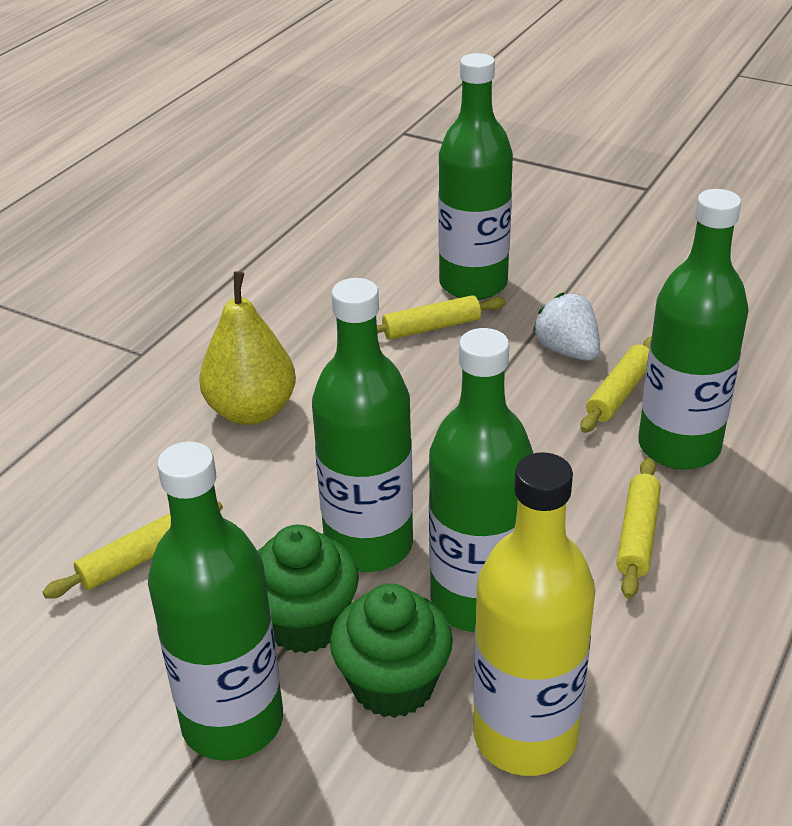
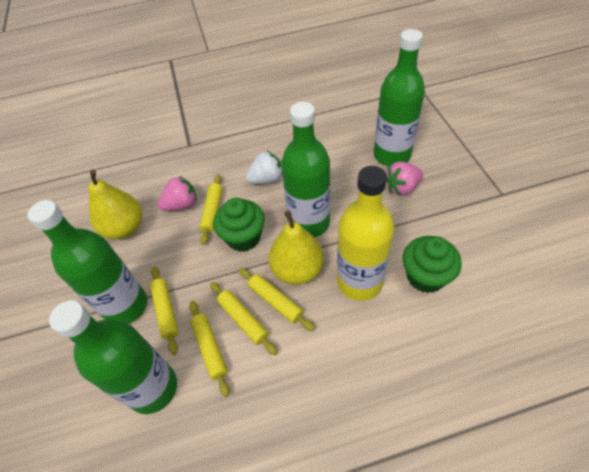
green bottle: [148,442,283,761] [312,278,413,572] [429,328,533,632] [438,53,513,300] [638,189,749,470] = 5 -> [27,200,147,324] [49,300,177,414] [281,102,330,237] [374,29,425,166] = 4
pink strawberry: none = 0 -> [158,176,197,211] [386,161,423,196] = 2
yellow pear: [199,271,296,425] = 1 -> [89,170,142,239] [269,210,324,285] = 2
yellow rolling pin: [43,502,223,599] [377,295,506,340] [580,336,652,433] [617,458,661,599] = 4 -> [150,267,179,355] [189,301,230,397] [199,174,223,245] [210,282,278,355] [239,268,315,331] = 5

